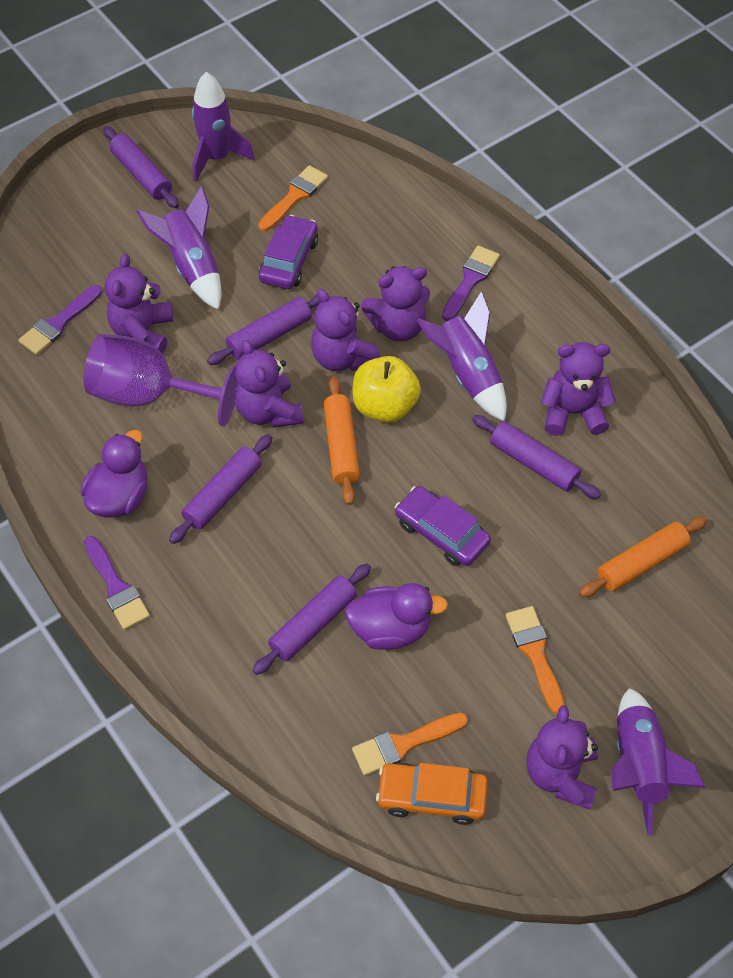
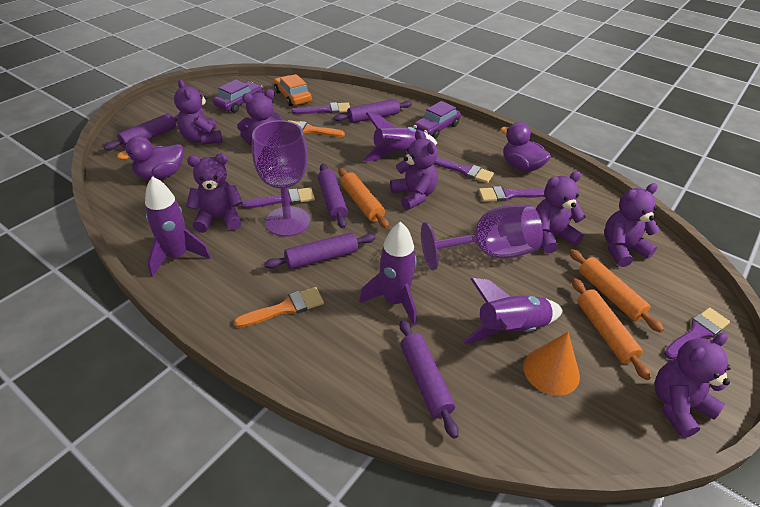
orange brush: [258,165,328,231] [352,712,468,776] [505,606,565,714] = 3 -> [234,287,324,328] [288,120,345,137] = 2
orange cone: none = 0 -> [523,332,580,396] = 1
orange rolling pin: [324,376,360,505] [579,516,707,597] = 2 -> [338,168,389,228] [569,249,664,333] [572,278,651,380] = 3
purple brush: [19,285,102,355] [84,536,150,630] [442,246,500,321] = 3 -> [241,187,315,209] [292,102,350,114] [434,157,494,183] [479,186,545,202] [664,307,730,360] = 5
purple goblet: [84,334,238,427] = 1 -> [252,120,310,237] [421,204,543,270] = 2
purple teddy bear: [105,254,173,354] [234,340,303,428] [311,289,380,371] [361,266,430,341] [526,705,598,810] [541,342,616,436] = 6 -> [174,79,222,145] [186,154,243,233] [237,89,282,146] [390,130,438,210] [536,171,586,253] [604,183,660,267] [655,333,731,438] = 7
yellow apple: [353,356,421,423] = 1 -> none = 0

